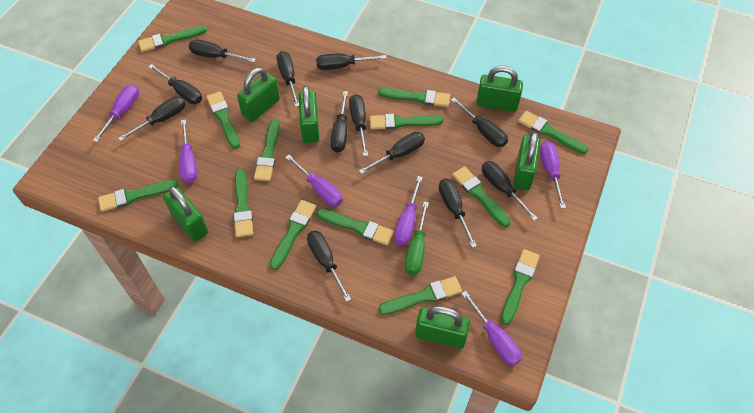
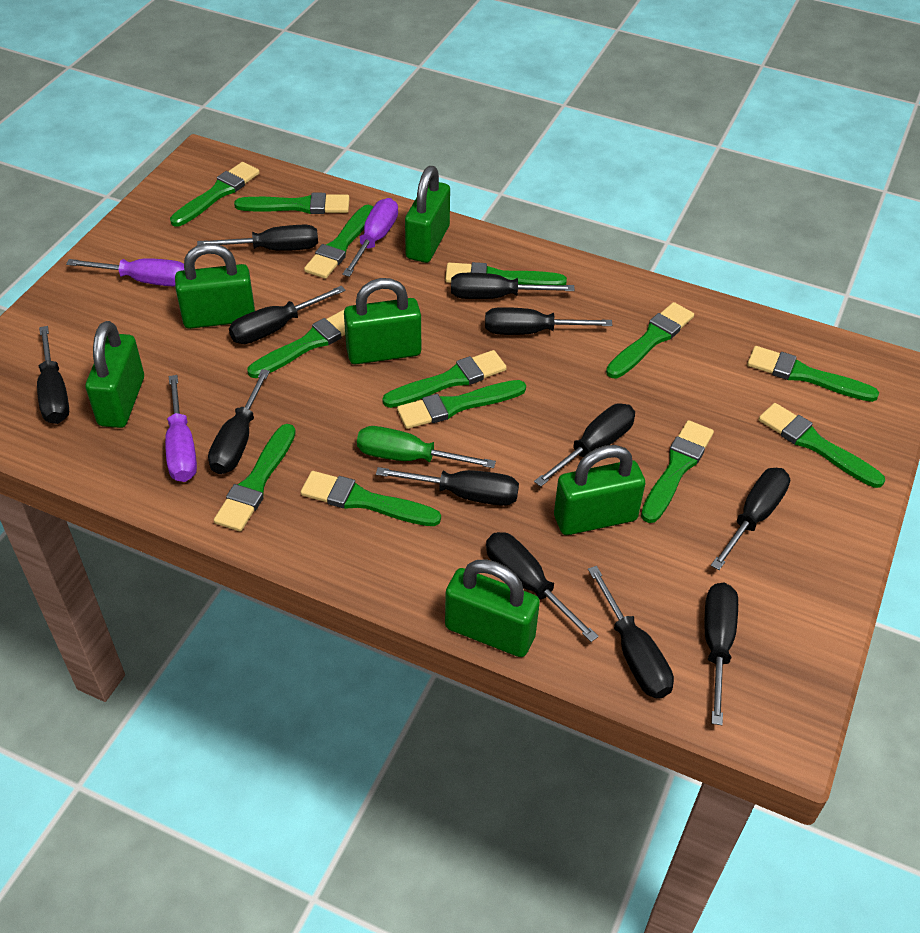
purple screwdriver: [93,84,139,142] [179,119,197,183] [285,155,343,207] [394,176,423,245] [461,291,522,366] [539,141,566,209] = 6 -> [66,258,184,286] [165,375,197,482] [342,198,398,277] = 3

